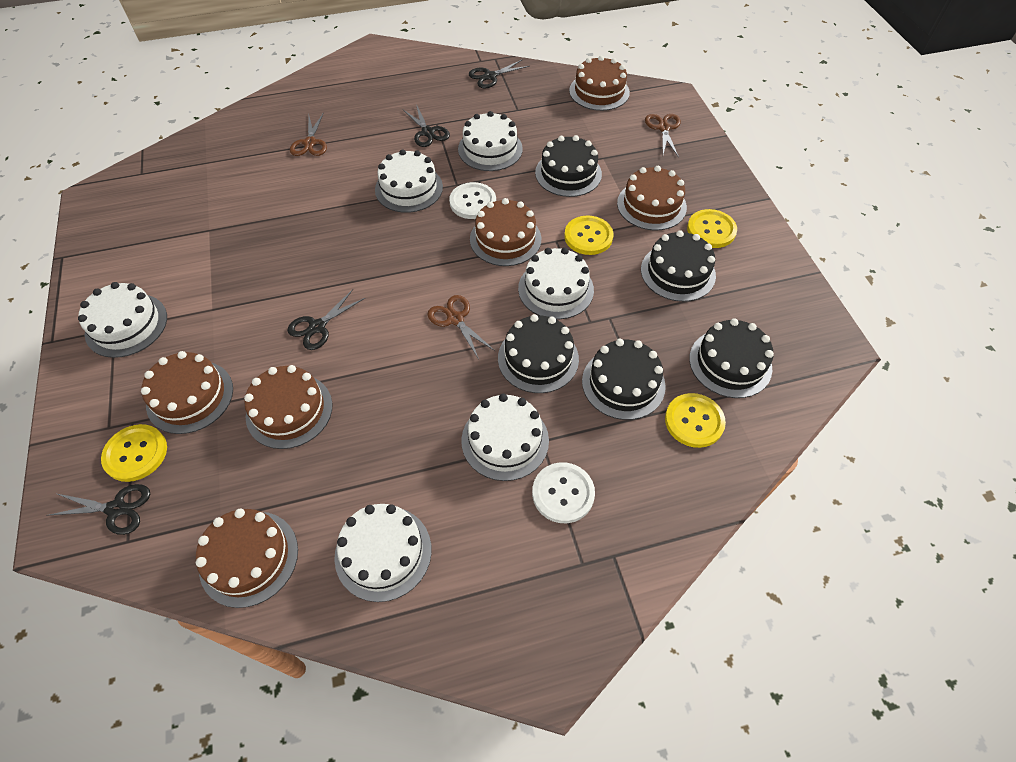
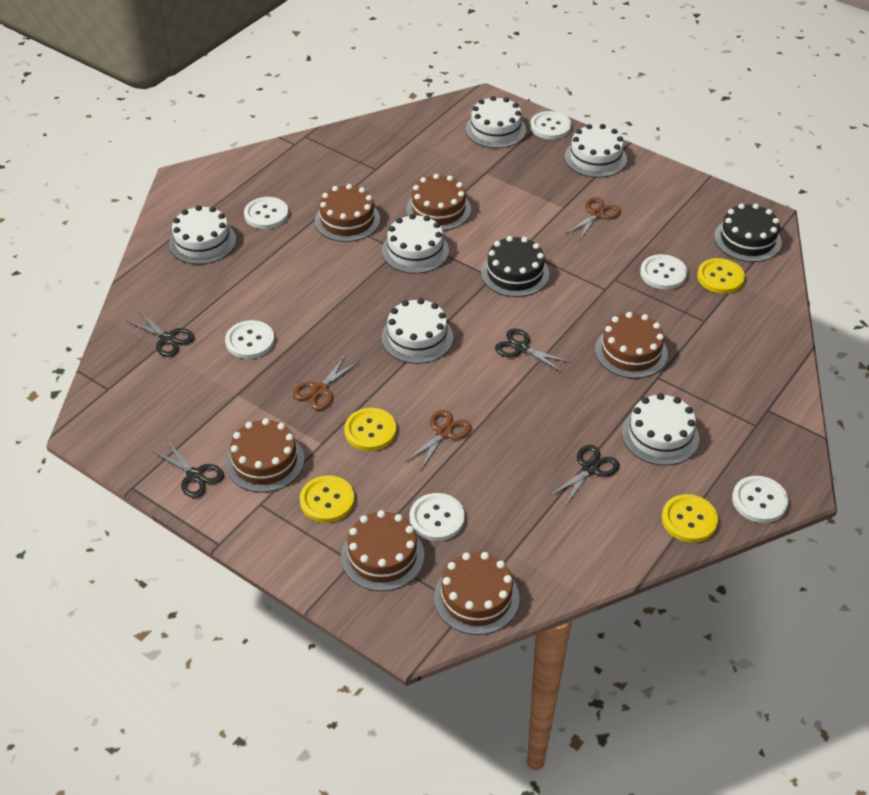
black cake: [498,314,579,393] [535,135,602,197] [582,339,666,420] [641,230,716,302] [689,318,774,398] = 5 -> [481,236,549,297] [714,203,782,262] = 2
white button: [449,182,496,219] [532,462,595,523] = 2 -> [225,320,275,359] [244,197,289,229] [410,493,465,541] [530,111,572,139] [640,254,688,290] [732,476,788,523] = 6

